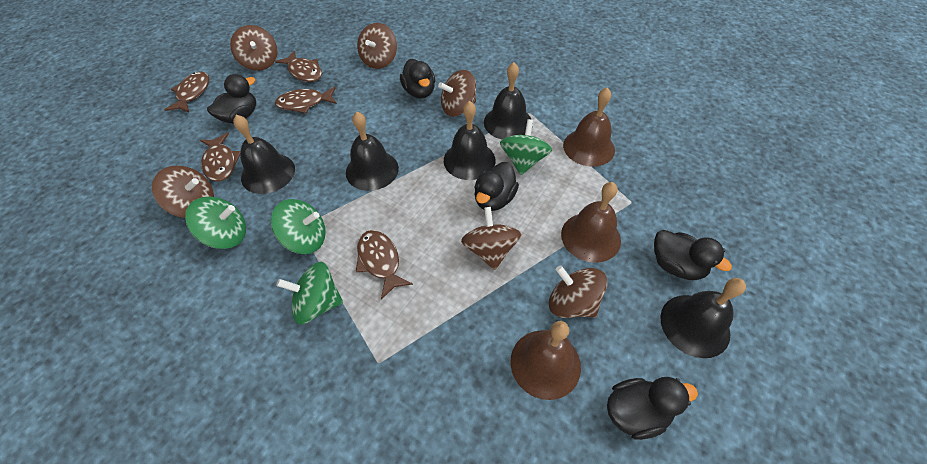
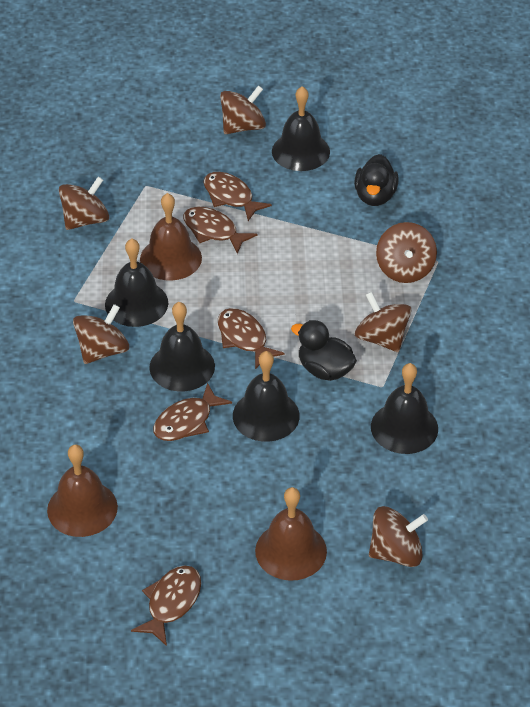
black duck: [207,74,256,123] [400,59,435,99] [474,162,519,211] [607,377,698,440] [654,230,732,280] = 5 -> [291,320,357,381] [354,154,399,206] = 2
green spinning top: [185,197,246,249] [271,199,326,254] [276,262,343,325] [500,119,552,175] = 4 -> none = 0

